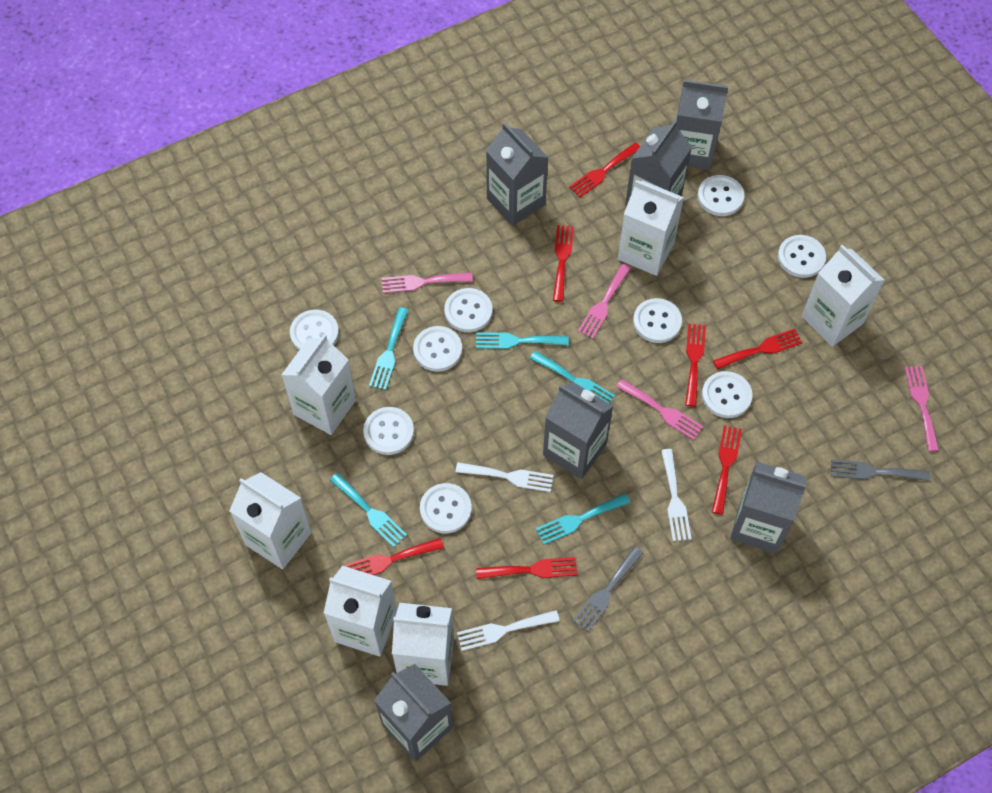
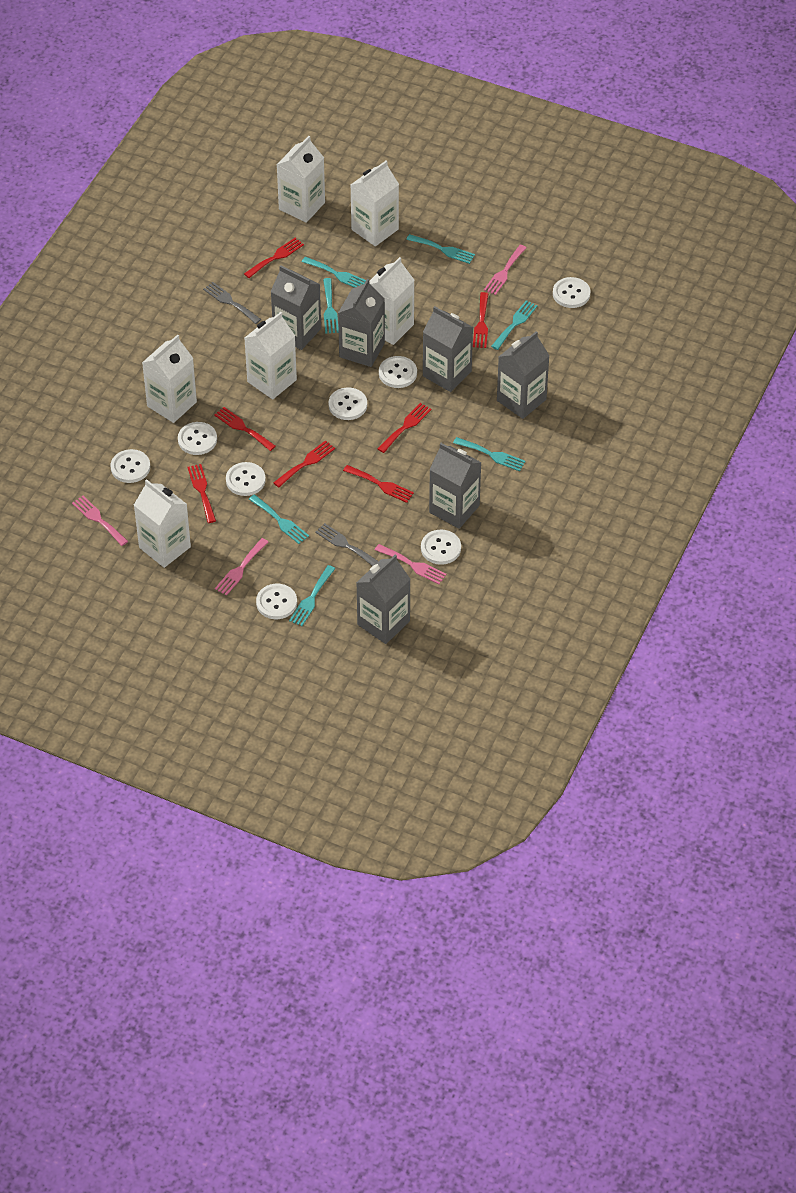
turquoise fork: [330,473,407,547] [369,307,409,390] [476,332,569,349] [529,351,615,404] [535,493,630,545] = 5 -> [249,494,309,544] [289,565,335,626] [302,257,366,288] [323,278,339,333] [406,234,475,264] [453,437,526,471] [491,300,538,350] = 7
white button: [290,310,339,350] [363,407,414,455] [413,326,462,372] [420,483,472,533] [444,288,492,332] [633,298,682,343] [697,175,744,216] [702,371,752,418] [778,235,826,278] = 9 -> [111,449,150,483] [178,422,217,455] [226,462,266,496] [256,584,297,619] [328,387,367,420] [379,356,417,388] [421,530,461,565] [553,277,590,308] = 8
white fork: [456,462,554,492] [457,610,560,651] [661,449,691,541] = 3 -> none = 0

